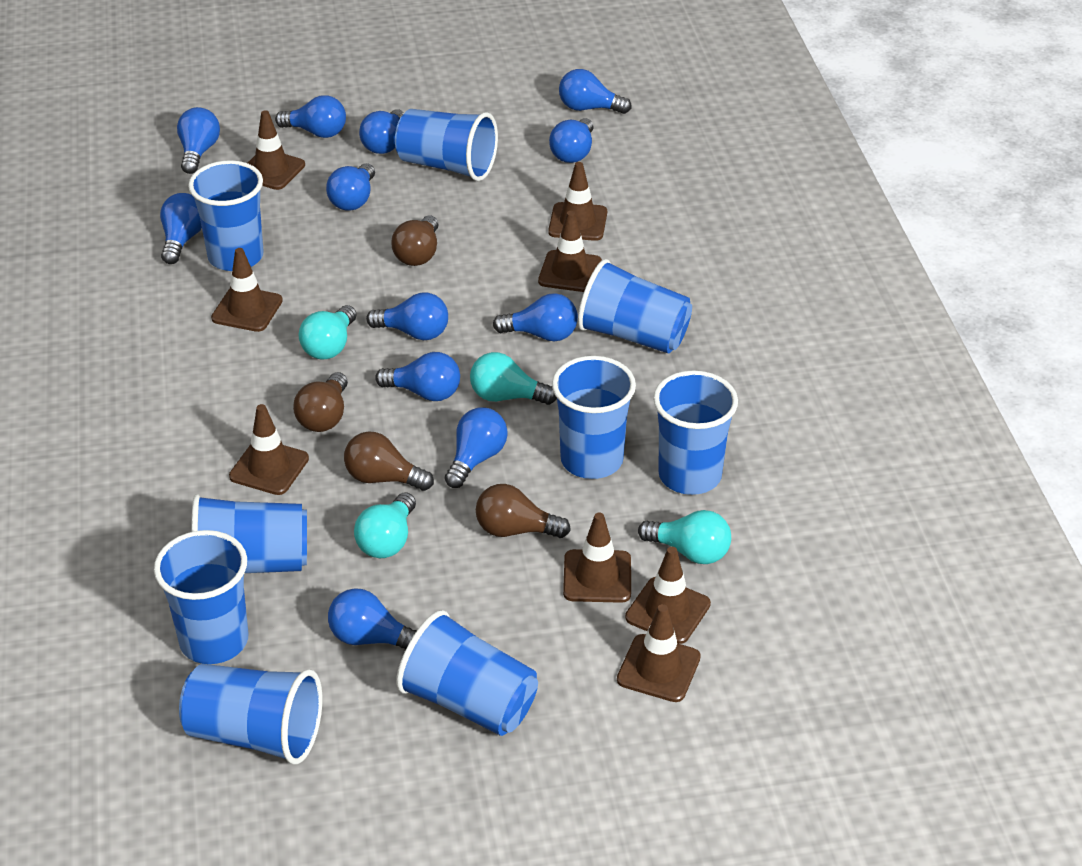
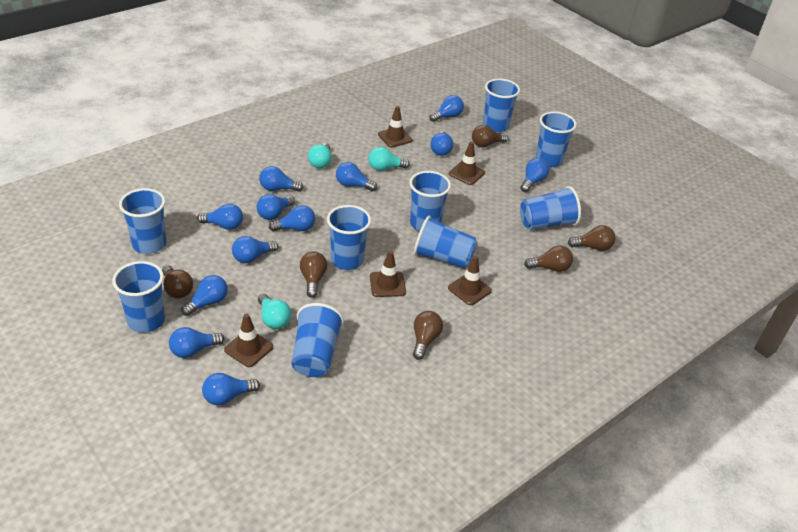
brown light bulb: [293,372,348,432] [344,431,434,491] [391,216,438,266] [476,484,571,538] = 4 -> [162,265,193,298] [300,251,327,298] [413,311,443,360] [472,125,508,147] [524,245,573,272] [568,225,616,251] = 6
brown traffic cone: [211,248,283,332] [229,404,309,495] [248,110,305,190] [538,211,602,292] [548,162,607,241] [563,513,631,603] [617,604,701,702] [625,547,711,644] = 8 -> [224,313,273,367] [370,250,406,297] [378,106,413,148] [448,256,492,305] [449,141,485,185] = 5
turquoise light bulb: [299,305,357,360] [354,492,416,558] [470,352,557,405] [638,510,731,564] = 4 -> [258,294,291,329] [308,143,332,168] [368,147,410,171] = 3

